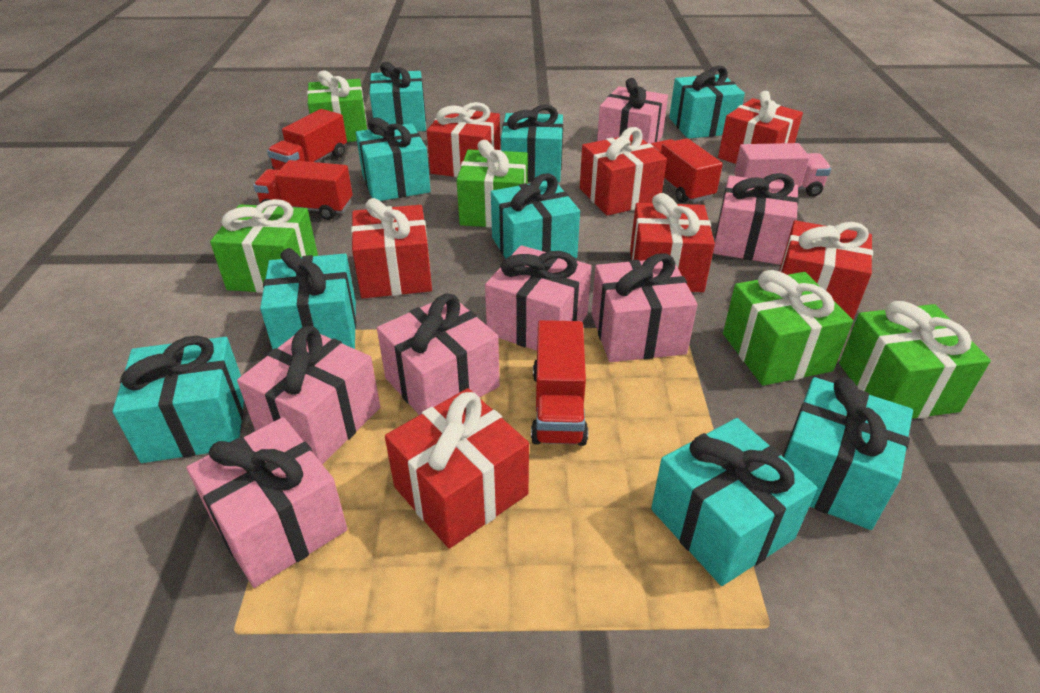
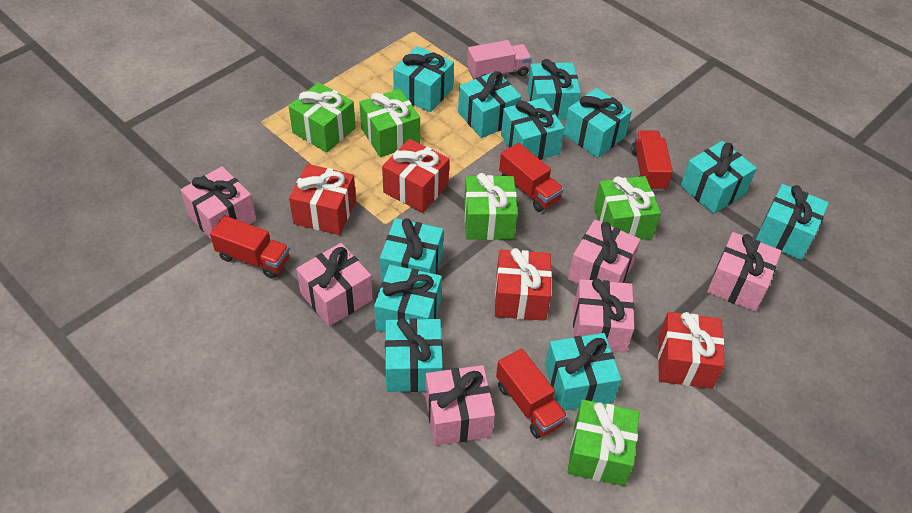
pink gift: [186,417,347,588] [237,326,380,464] [377,293,500,415] [485,245,591,351] [591,253,697,362] [597,78,668,144] [713,173,799,265] = 7 -> [181,166,256,239] [296,243,373,327] [425,365,495,445] [568,220,641,284] [573,279,634,353] [707,232,781,312] = 6
red gift: [351,198,432,299] [385,388,529,549] [427,102,500,177] [580,127,667,216] [630,193,715,292] [718,91,803,164] [779,220,873,320] = 7 -> [289,164,356,235] [382,139,450,213] [495,248,552,321] [658,312,725,389] = 4
turquoise gift: [113,336,244,463] [260,248,356,349] [356,118,431,201] [369,62,426,131] [491,173,580,259] [501,105,563,183] [651,418,817,586] [669,66,745,139] [783,377,913,530] = 9 -> [374,265,442,332] [380,218,443,283] [385,318,443,392] [393,46,454,112] [458,71,521,138] [501,98,564,160] [528,59,581,119] [545,333,621,411] [564,88,632,158] [681,141,757,214] [756,184,829,260] = 11

